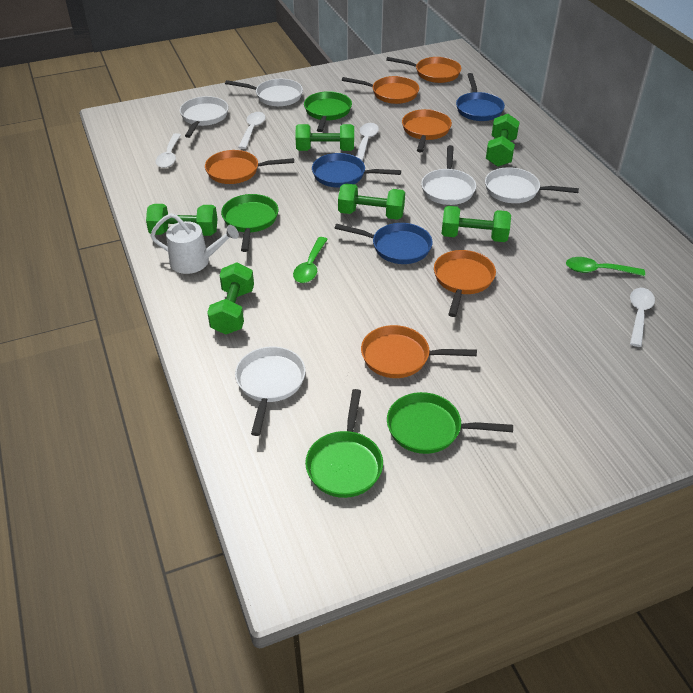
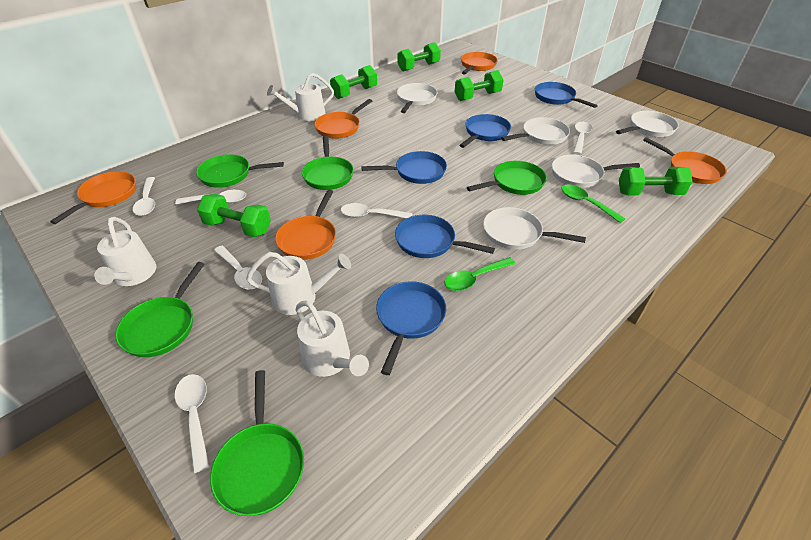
blue pan: [312,153,401,188] [335,223,433,264] [456,73,505,121] = 3 -> [361,151,447,184] [376,281,446,375] [395,215,495,258] [459,114,511,148] [535,82,598,108] = 5
green dumbbell: [146,204,217,236] [207,263,254,335] [295,124,354,151] [338,184,405,220] [441,206,511,242] [486,114,519,167] = 6 -> [197,194,271,237] [330,65,377,99] [397,42,441,72] [455,70,504,101] [619,167,693,196] = 5
green pan: [221,194,279,252] [304,91,352,132] [305,389,383,498] [387,392,513,454] = 4 -> [115,262,205,357] [196,154,284,188] [210,370,304,516] [302,136,354,190] [467,161,547,195] = 5
orange pan: [205,150,294,184] [342,76,419,104] [361,325,477,378] [386,57,461,83] [402,109,452,153] [434,250,496,317] = 6 -> [50,171,136,224] [275,190,336,260] [314,99,372,139] [461,52,497,75] [643,137,727,184] = 5
white spoon: [155,133,181,168] [238,112,266,149] [356,123,379,161] [630,288,655,347] = 4 -> [133,177,155,216] [175,190,246,205] [175,374,209,473] [214,246,262,289] [341,203,412,218] [573,122,592,155] = 6
white watering can: [150,213,239,274] = 1 -> [94,217,156,286] [246,252,351,315] [267,73,334,121] [296,300,369,377] = 4

